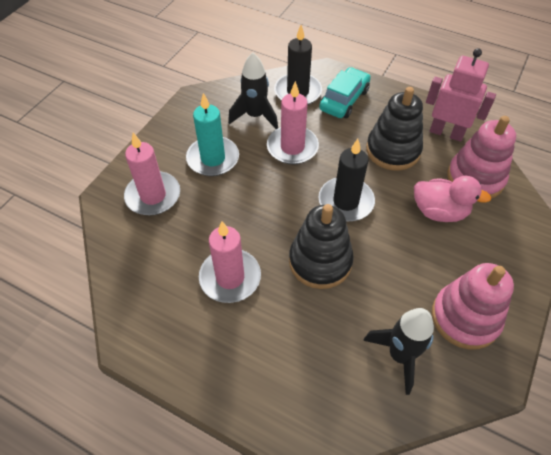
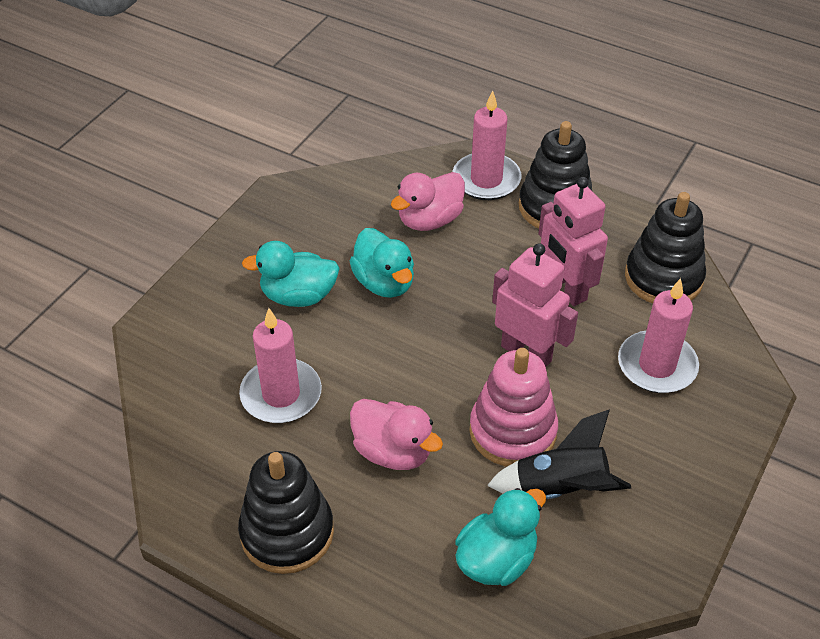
black candle: [274,25,322,105] [318,139,375,222] = 2 -> none = 0
black rocket: [228,53,278,129] [363,308,434,395] = 2 -> [487,410,631,499] = 1
black stacking toy: [289,204,354,289] [366,87,423,171] = 2 -> [238,451,334,574] [519,121,592,228] [625,192,706,303] = 3
pink duck: [414,176,492,222] = 1 -> [350,399,443,470] [391,172,465,231] = 2
pink robot: [426,48,496,142] = 1 -> [492,243,578,367] [538,177,608,306] = 2
pink stacking toy: [432,263,514,350] [447,116,516,198] = 2 -> [469,348,558,466] = 1
turquoise candle: [186,93,239,176] = 1 -> none = 0
turquoise car: [319,67,371,118] = 1 -> none = 0
turquoise duck: none = 0 -> [242,241,340,307] [350,228,414,298] [455,488,546,586] = 3

